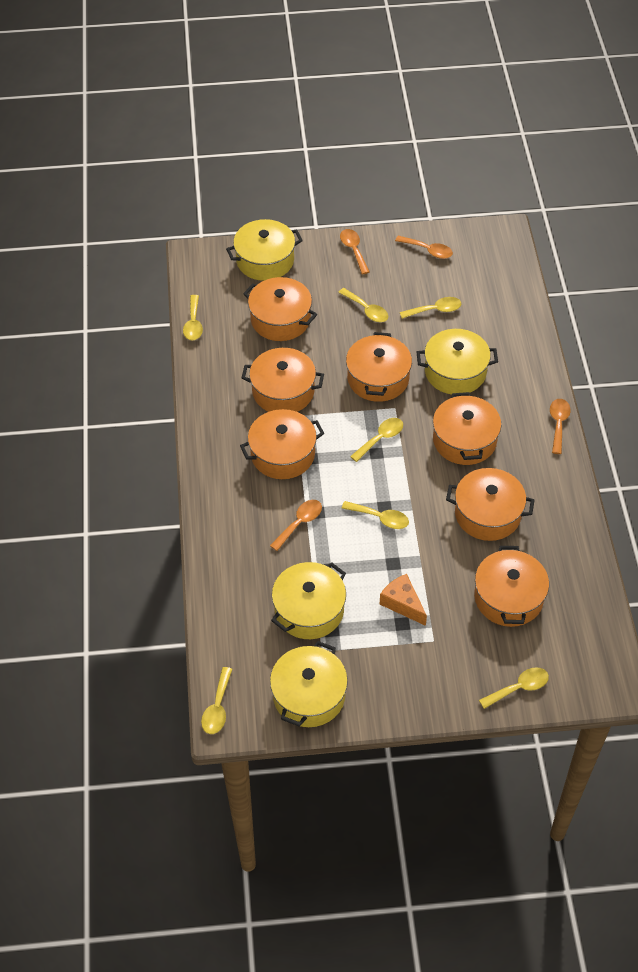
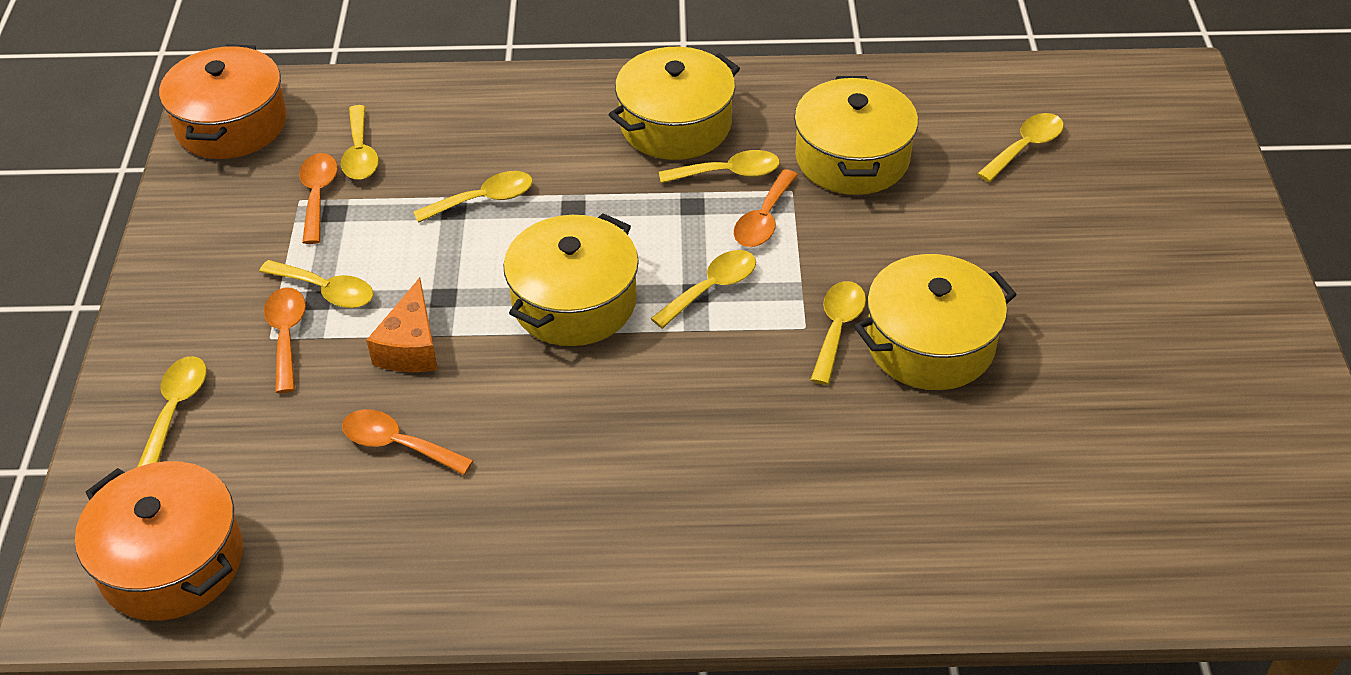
orange pot: [240,409,324,479] [242,348,324,412] [243,277,317,341] [346,332,412,402] [433,392,501,465] [446,468,534,541] [474,546,549,627] = 7 -> [75,461,243,621] [159,44,287,159] = 2
yellow spoon: [183,295,203,340] [201,667,233,734] [338,288,388,322] [342,501,409,529] [350,418,403,462] [400,297,461,319] [479,667,549,709] = 7 -> [137,356,207,467] [259,260,374,308] [341,105,379,180] [413,171,533,223] [651,250,756,329] [659,150,780,183] [811,281,866,385] [977,113,1064,182] = 8

